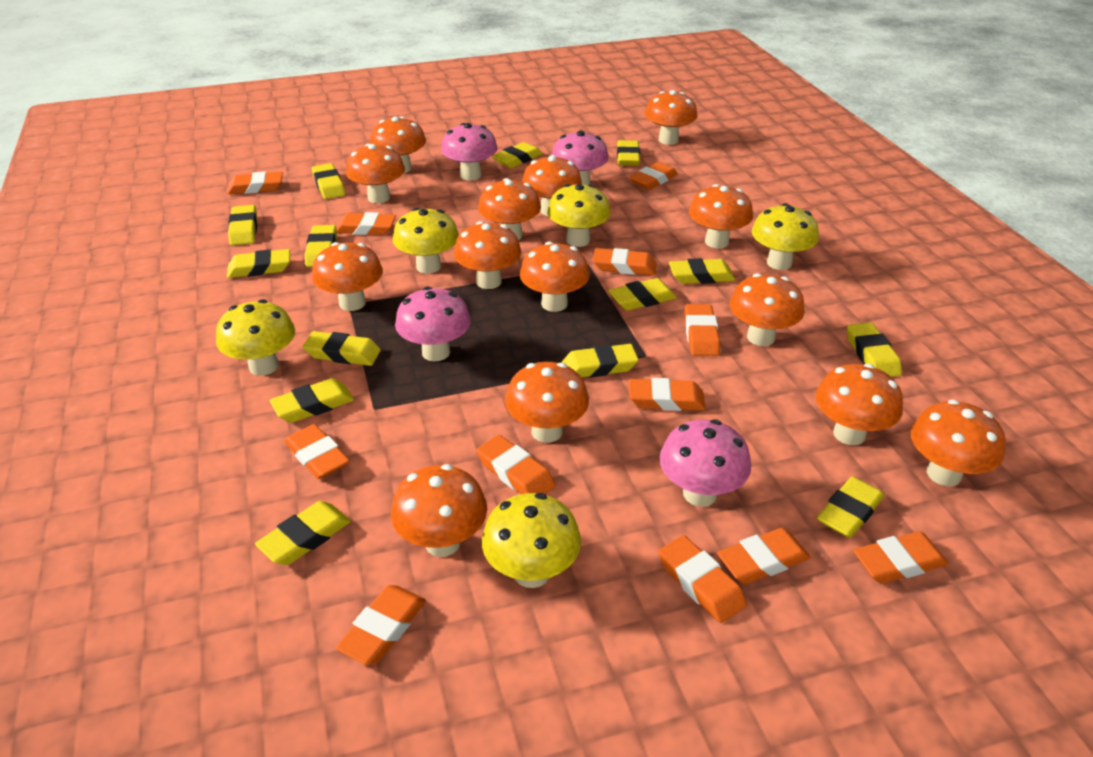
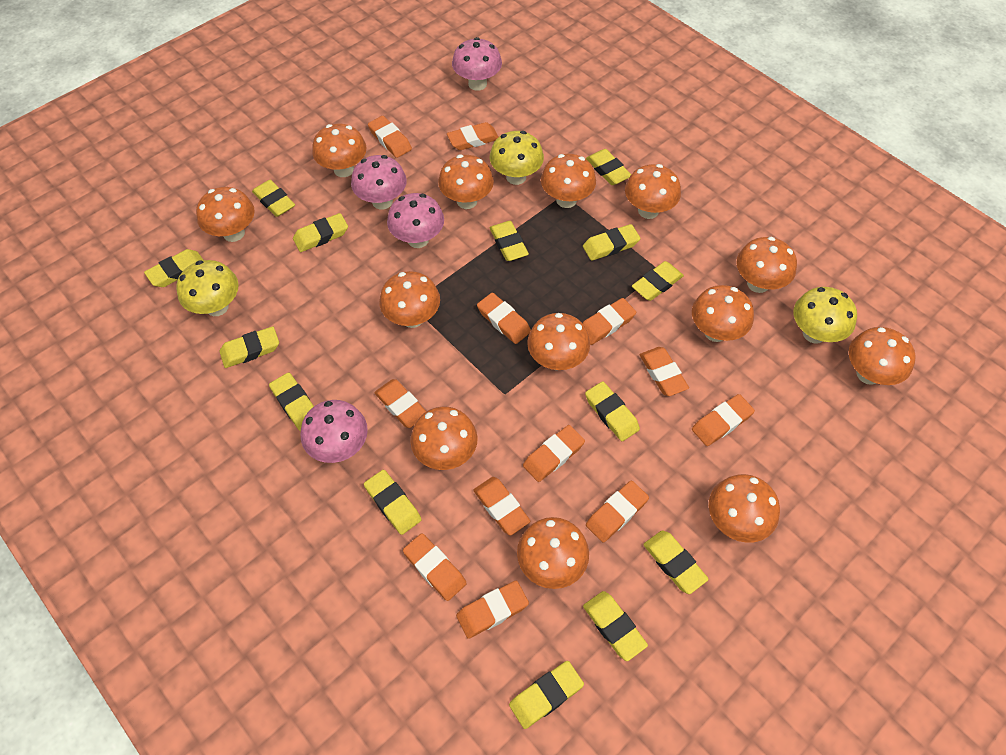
orange mushroom: [312,242,383,311] [346,144,405,203] [370,116,426,173] [391,464,487,557] [454,221,521,289] [478,178,541,240] [505,362,589,443] [520,241,590,312] [522,155,582,216] [644,90,698,145] [689,184,753,249] [730,273,805,346] [816,364,903,445] [910,399,1006,486] = 14 -> [196,187,255,242] [312,124,366,177] [379,271,440,328] [410,406,478,470] [438,155,494,209] [517,517,589,589] [527,313,590,370] [541,154,596,208] [625,164,681,219] [692,285,754,342] [709,474,780,543] [736,237,797,293] [849,327,916,385] = 13
yellow mushroom: [216,299,295,376] [393,208,459,274] [482,493,581,588] [547,184,611,247] [752,203,819,270] = 5 -> [176,260,239,316] [490,131,544,185] [793,287,857,344] = 3

